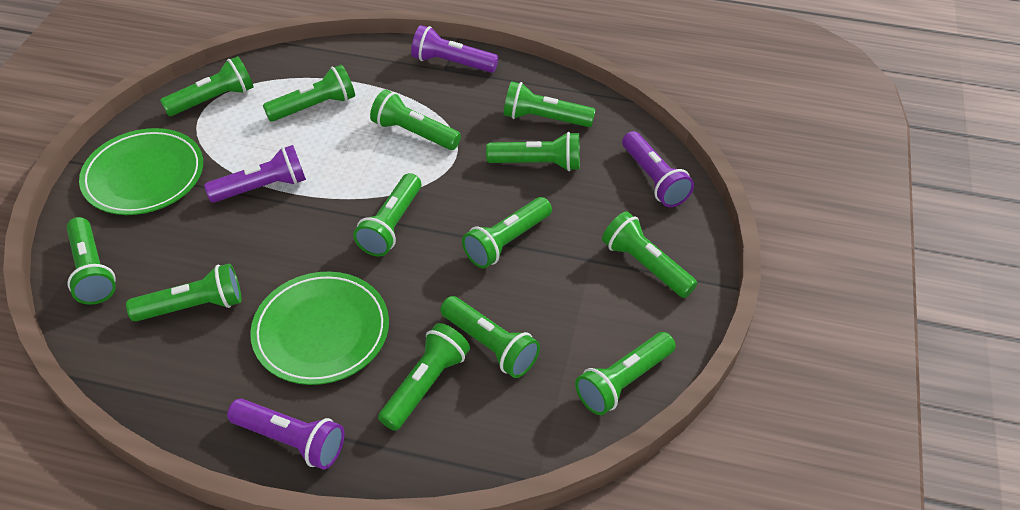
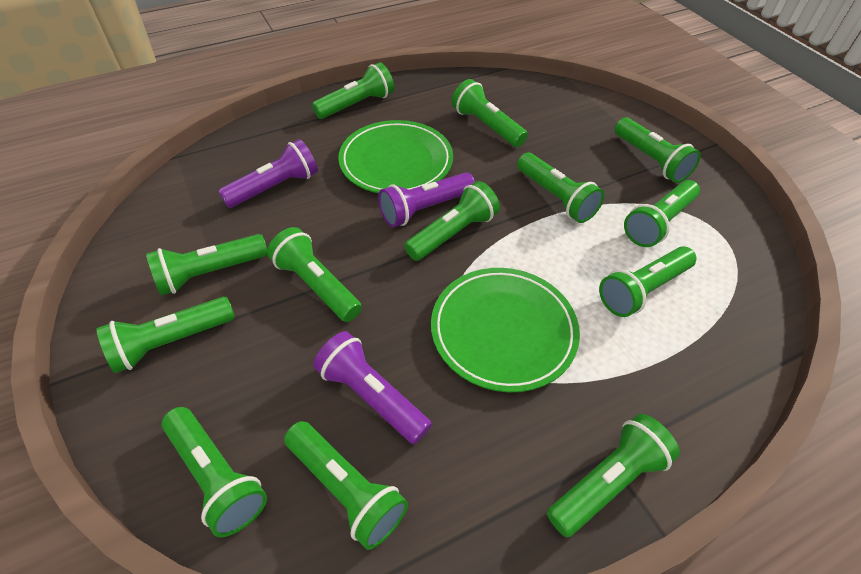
purple flashlight: [204,145,306,203] [227,399,344,469] [411,25,498,73] [622,131,694,207] = 4 -> [218,139,318,208] [313,331,432,444] [378,172,475,227] = 3

